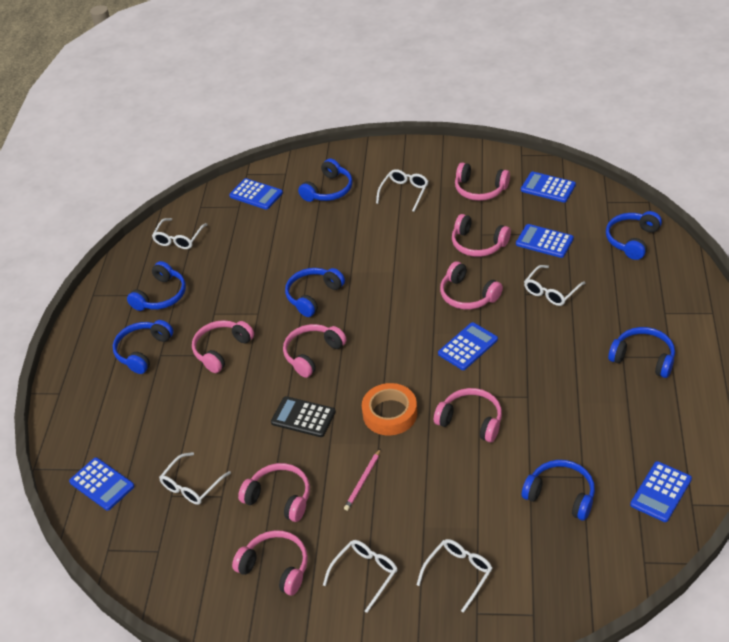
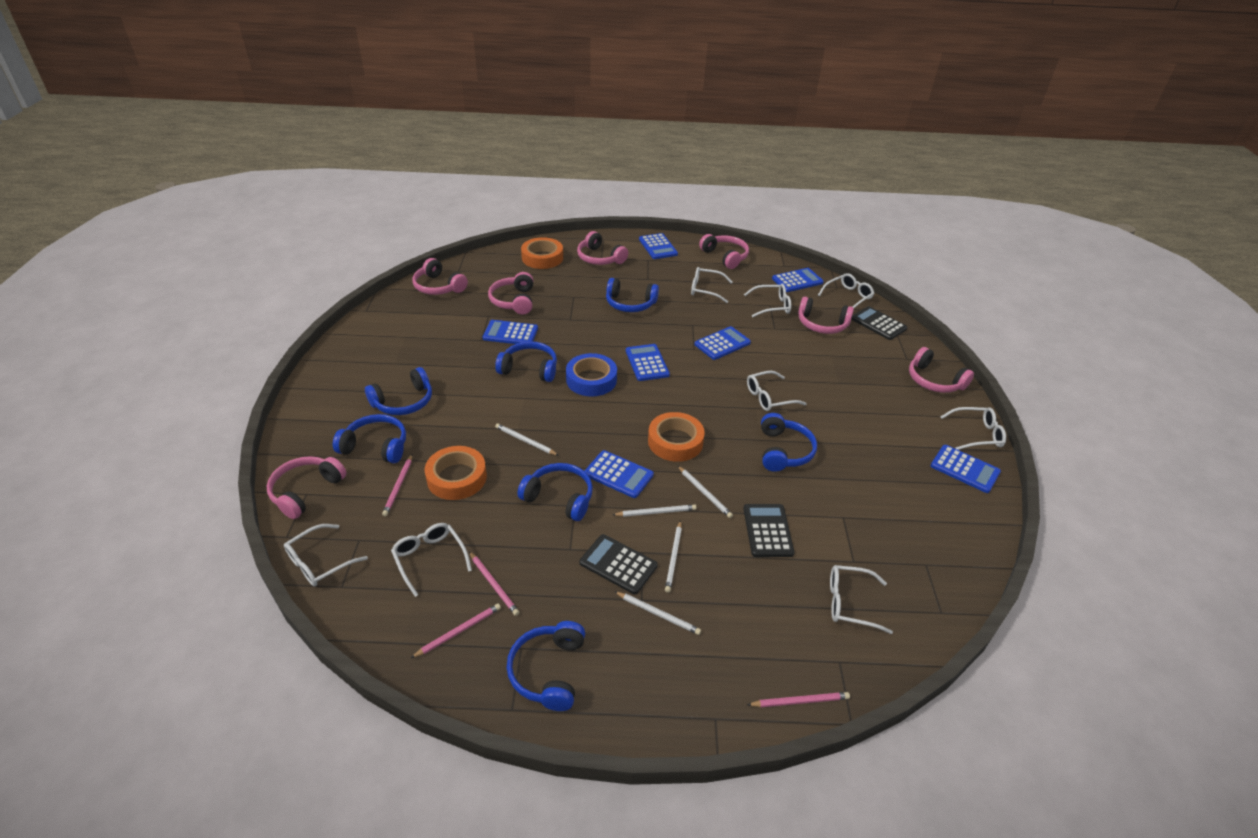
black calculator: [271,396,336,437] = 1 -> [580,534,658,594] [743,504,794,557] [851,306,907,340] = 3
blue calculator: [69,457,134,511] [229,178,283,210] [438,322,498,370] [516,224,574,258] [521,172,576,202] [630,461,692,522] = 6 -> [483,320,538,344] [584,450,654,498] [626,344,670,381] [639,233,678,259] [694,326,751,360] [772,268,824,292] [930,445,1001,493] = 7
blue tape: none = 0 -> [566,353,617,397] = 1
orange tape: [362,383,417,435] = 1 -> [425,446,487,500] [521,237,563,269] [648,412,705,462] = 3
pink headphones: [192,320,254,373] [232,530,308,595] [238,463,310,522] [283,324,347,378] [434,388,502,442] [440,261,503,310] [452,214,511,257] [455,163,510,201] = 8 -> [266,456,346,519] [412,258,468,295] [488,272,533,315] [577,231,628,265] [699,234,749,269] [798,297,854,334] [909,347,974,393] = 7
pink pencil: [344,448,381,511] = 1 -> [382,455,412,516] [411,604,501,658] [469,551,520,616] [747,692,850,707] = 4
white glasses: [152,218,208,249] [159,452,231,505] [323,540,398,613] [376,169,429,212] [417,539,493,613] [524,265,585,306] = 6 -> [284,524,368,587] [391,523,472,597] [691,267,732,303] [744,284,791,317] [747,371,807,411] [818,273,875,308] [830,565,893,634] [941,407,1006,450] = 8
white pencil: none = 0 -> [495,423,559,456] [613,505,697,517] [614,591,701,635] [665,520,682,593] [678,466,733,518] = 5

